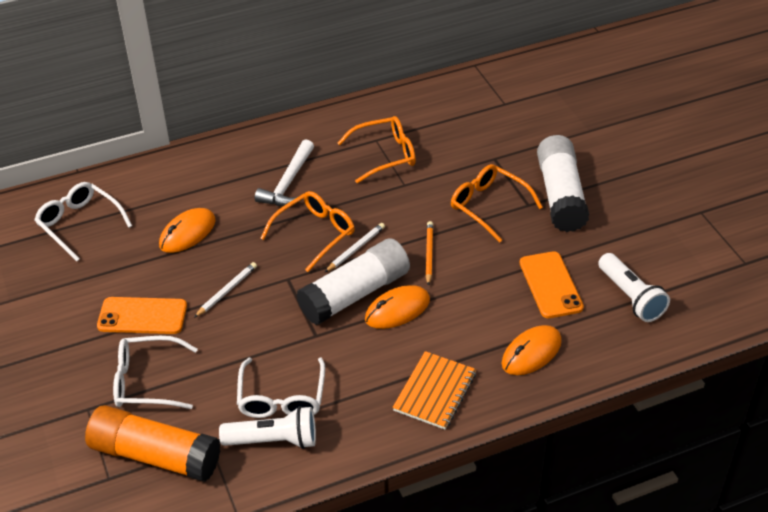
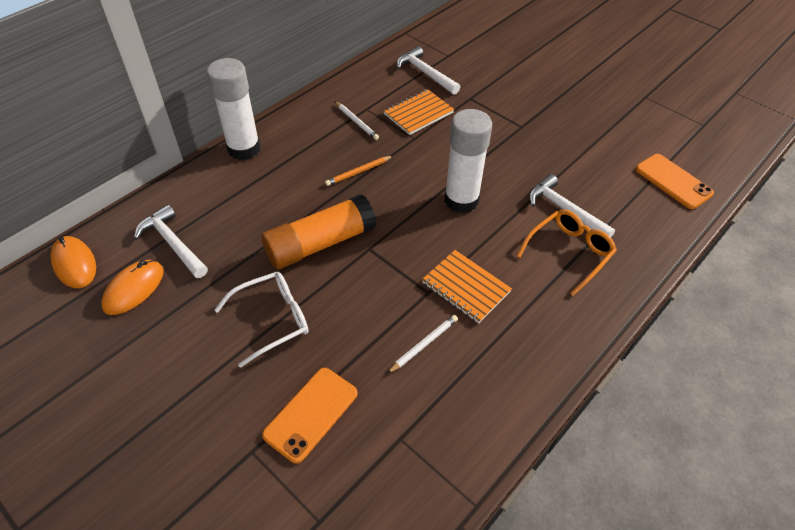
orange glasses: [260,191,355,272] [337,116,416,183] [451,164,543,243] = 3 -> [517,209,617,296] = 1
orange mouse: [159,208,216,253] [365,285,430,329] [502,325,562,375] = 3 -> [51,236,96,288] [101,260,164,315] = 2
orange notebook: [392,351,477,429] = 1 -> [383,89,454,135] [422,250,512,323] = 2
white flashlight: [219,406,316,449] [598,253,670,322] = 2 -> none = 0
white glasses: [34,182,132,261] [113,336,198,409] [237,358,325,418] = 3 -> [214,272,309,368] = 1
white hammer: [255,139,314,206] = 1 -> [134,205,208,278] [397,46,460,95] [529,174,615,237] = 3

